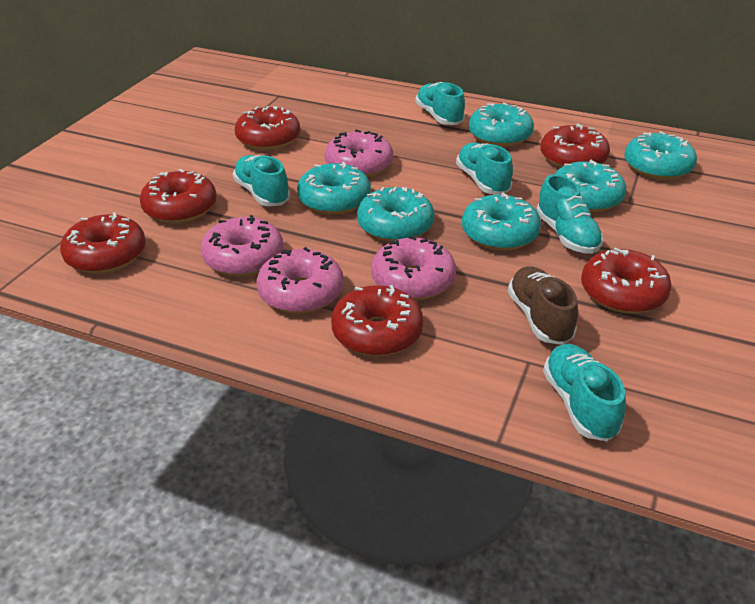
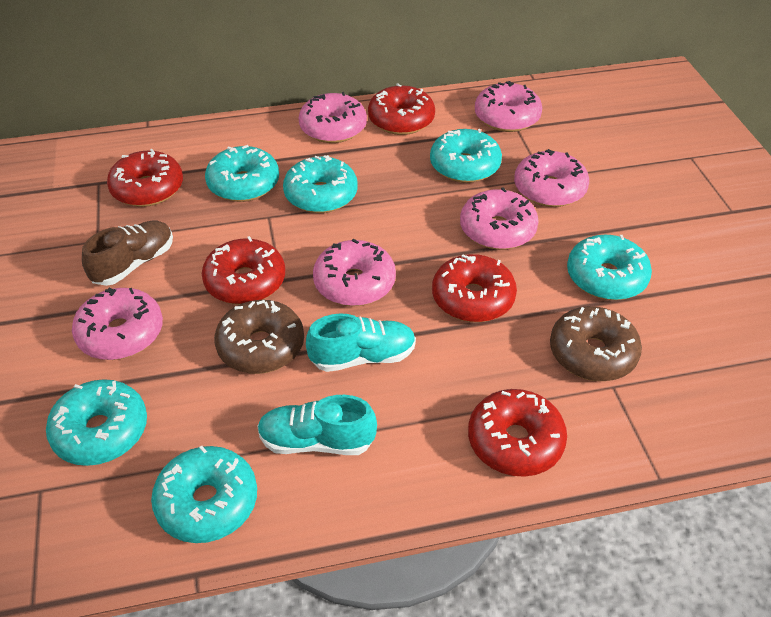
brown donut: none = 0 -> [214,300,304,374] [550,306,642,381] = 2
pink donut: [200,215,283,276] [257,247,344,314] [324,129,393,177] [371,236,456,300] = 4 -> [72,288,163,360] [299,92,367,143] [313,239,396,306] [460,187,539,250] [475,81,542,132] [514,149,589,207] = 6
red donut: [60,212,146,274] [140,169,217,223] [235,106,300,150] [331,285,424,356] [540,123,610,168] [581,248,672,314] = 6 -> [107,149,183,207] [202,236,285,305] [368,83,435,135] [432,254,517,322] [468,389,567,477] = 5
turquoise shoe: [233,155,291,206] [415,82,465,125] [456,143,513,194] [537,174,603,254] [543,344,626,441] = 5 -> [257,395,377,455] [306,314,416,372] = 2

